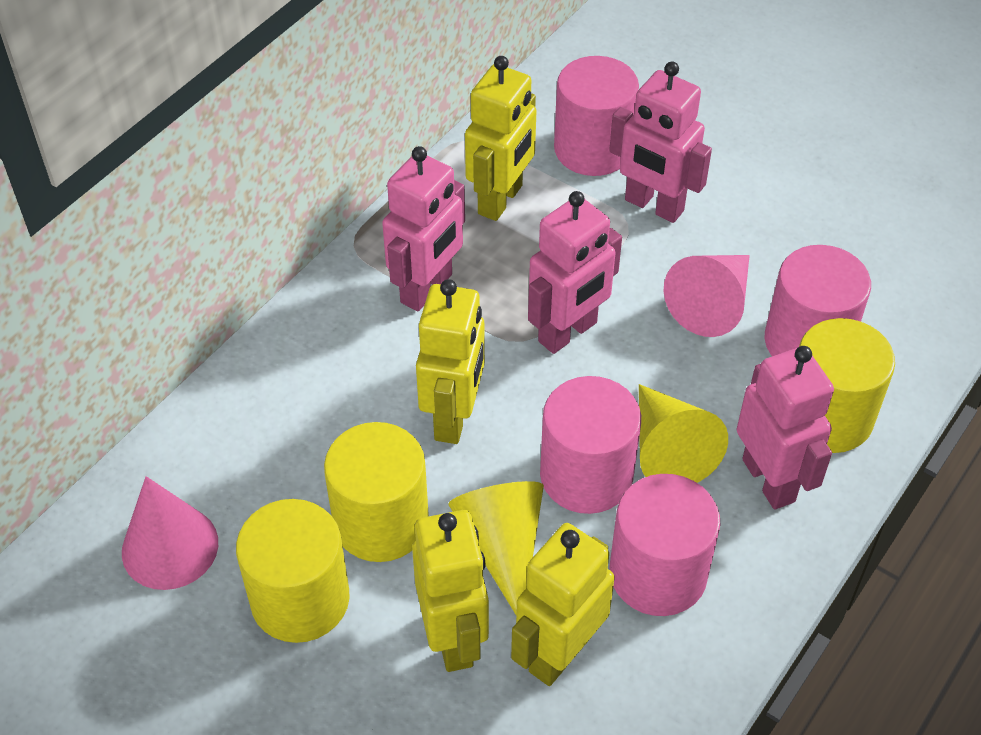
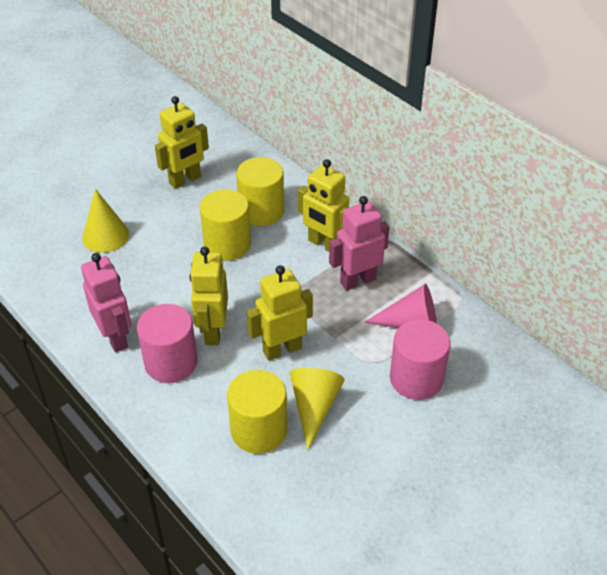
pink cone: [122,476,218,590] [664,255,750,337] = 2 -> [364,284,437,328] = 1
pink cylinder: [540,376,641,514] [554,56,639,176] [610,474,720,616] [764,245,871,356] = 4 -> [137,304,198,383] [390,319,450,400] = 2
pink robot: [382,146,465,311] [528,191,622,354] [609,61,712,223] [737,346,834,509] = 4 -> [81,253,131,352] [329,196,389,291] = 2

